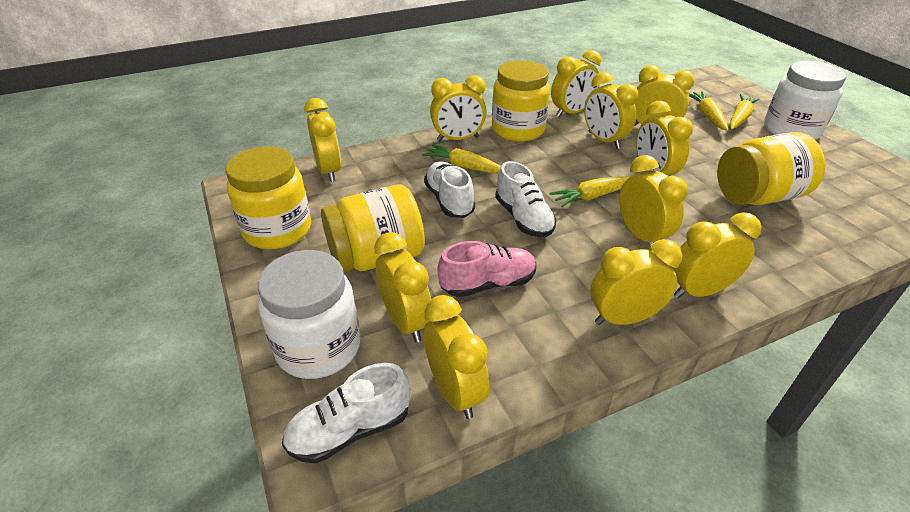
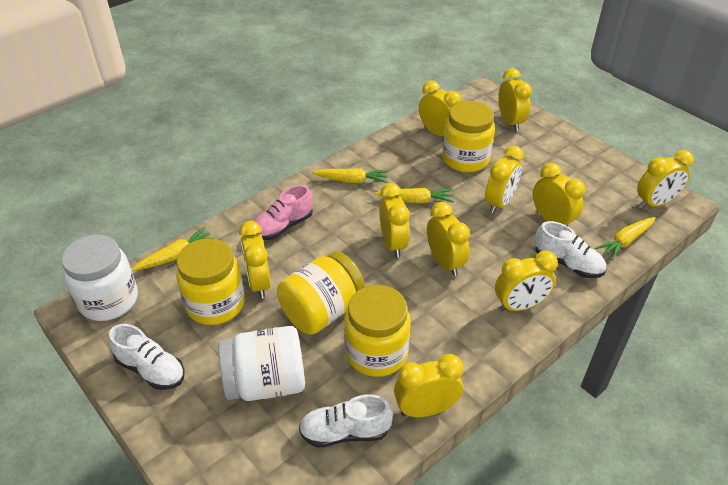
yellow clock: [304,98,341,182] [374,232,431,343] [424,295,489,419] [430,75,487,141] [551,50,601,117] [584,72,638,149] [590,239,682,325] [619,155,688,243] [634,65,695,126] [636,101,693,176] [672,212,762,298] = 11 -> [239,221,271,299] [379,183,410,258] [394,354,463,417] [419,81,461,136] [427,202,470,276] [485,146,524,214] [495,251,558,312] [498,68,532,131] [533,163,585,226] [637,150,694,209] = 10

